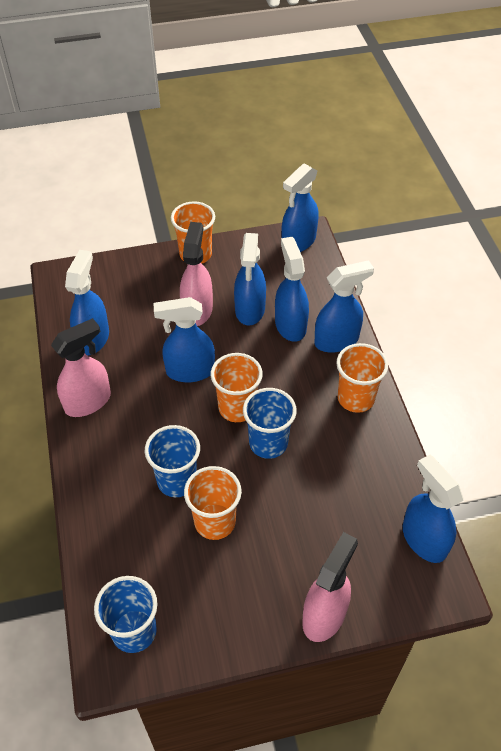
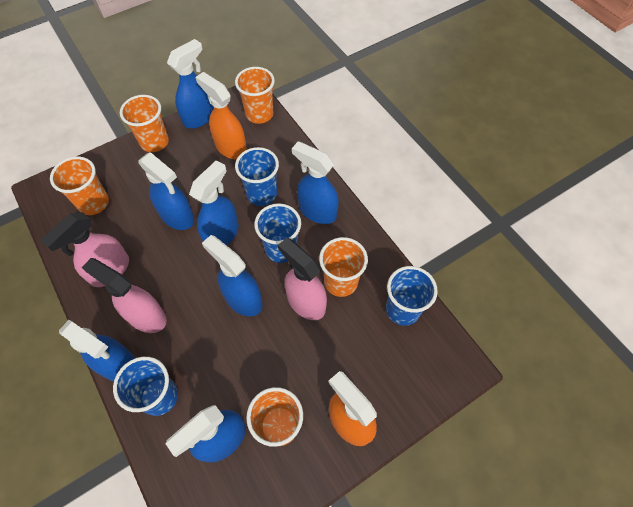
blue cup: [94,576,158,653] [145,425,200,497] [243,388,297,459] = 3 -> [113,357,178,416] [235,147,279,206] [254,203,301,263] [386,266,438,326] = 4
orange cup: [171,201,215,264] [184,466,242,540] [211,353,263,422] [336,343,388,413] = 4 -> [50,157,109,215] [120,95,169,152] [235,67,275,124] [246,387,303,447] [319,237,368,297] = 5
orange spray bottle: none = 0 -> [196,72,247,159] [329,371,377,446] = 2

